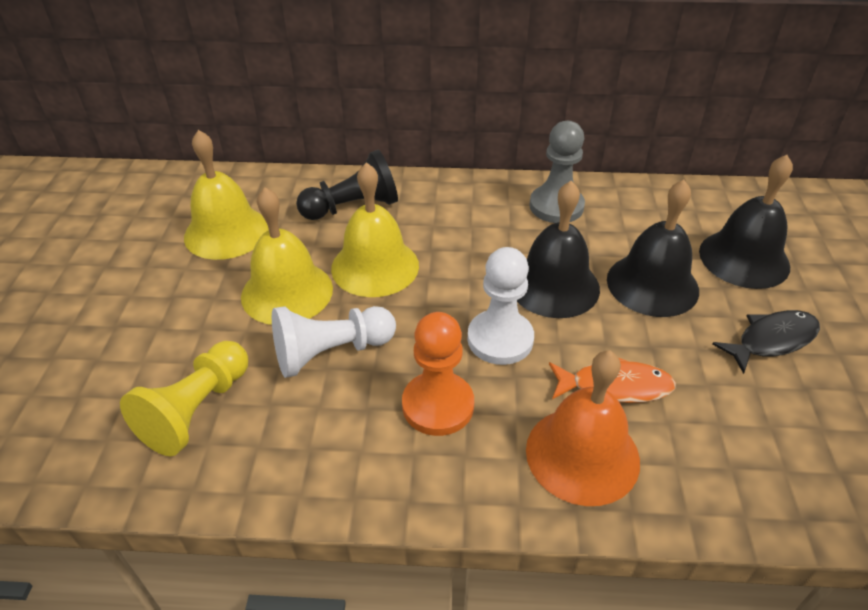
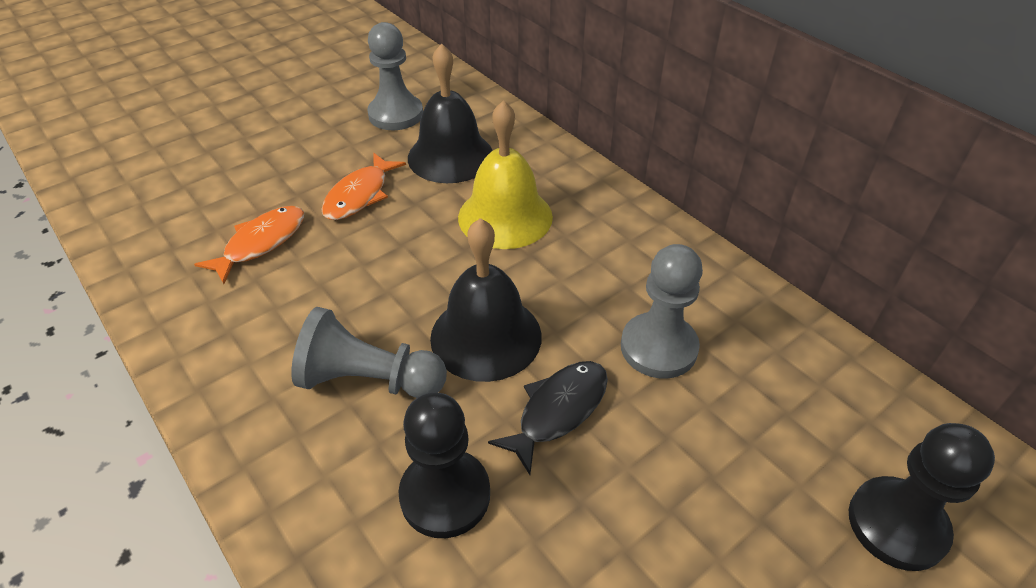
black bell: [517,181,600,318] [607,180,699,317] [699,155,793,289] = 3 -> [408,43,493,183] [430,218,542,382] = 2
black pawn: [296,150,398,220] = 1 -> [398,393,490,538] [849,423,995,571] = 2
grey pawn: [529,121,585,223] = 1 -> [291,307,447,398] [367,22,423,130] [621,244,703,379] = 3
orange bell: [526,351,640,506] = 1 -> none = 0
orange fish: [549,358,676,403] = 1 -> [194,206,304,284] [321,153,406,220] = 2
orange pawn: [402,312,474,436] = 1 -> none = 0
white pawn: [272,306,396,378] [467,247,534,365] = 2 -> none = 0
yellow bell: [184,130,269,260] [241,187,333,325] [331,162,419,297] = 3 -> [458,100,553,249] = 1
yellow pawn: [120,341,248,456] = 1 -> none = 0

